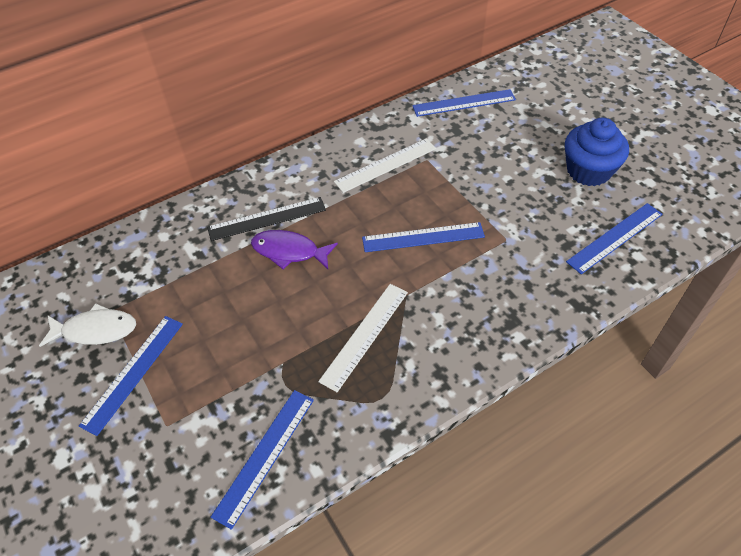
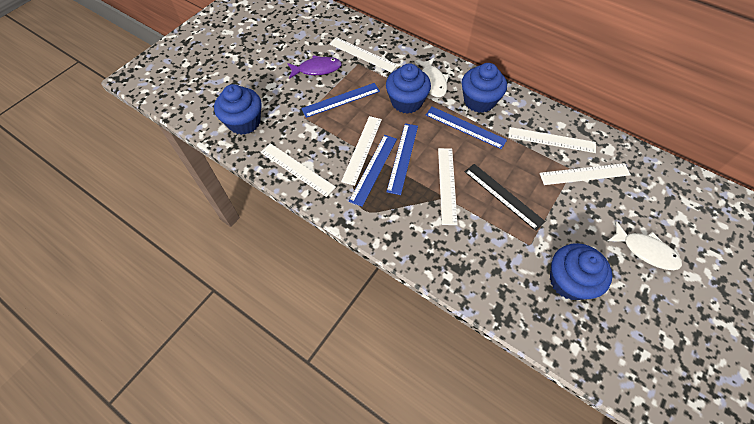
blue cupcake: [565,118,629,186] = 1 -> [214,84,262,135] [386,63,431,114] [462,63,507,113] [550,243,613,300] = 4
blue ruler: [79,316,183,436] [211,390,314,530] [362,222,485,252] [412,89,516,117] [566,203,663,274] = 5 -> [301,83,380,118] [349,135,397,207] [387,123,418,195] [426,107,507,149] = 4
white fish: [39,303,136,347] = 1 -> [415,57,449,97] [608,221,682,270] = 2
white ruler: [318,284,408,392] [334,139,436,193] = 2 -> [261,143,336,197] [330,37,398,73] [341,116,382,186] [438,148,458,225] [508,127,596,153] [539,163,631,185] = 6

